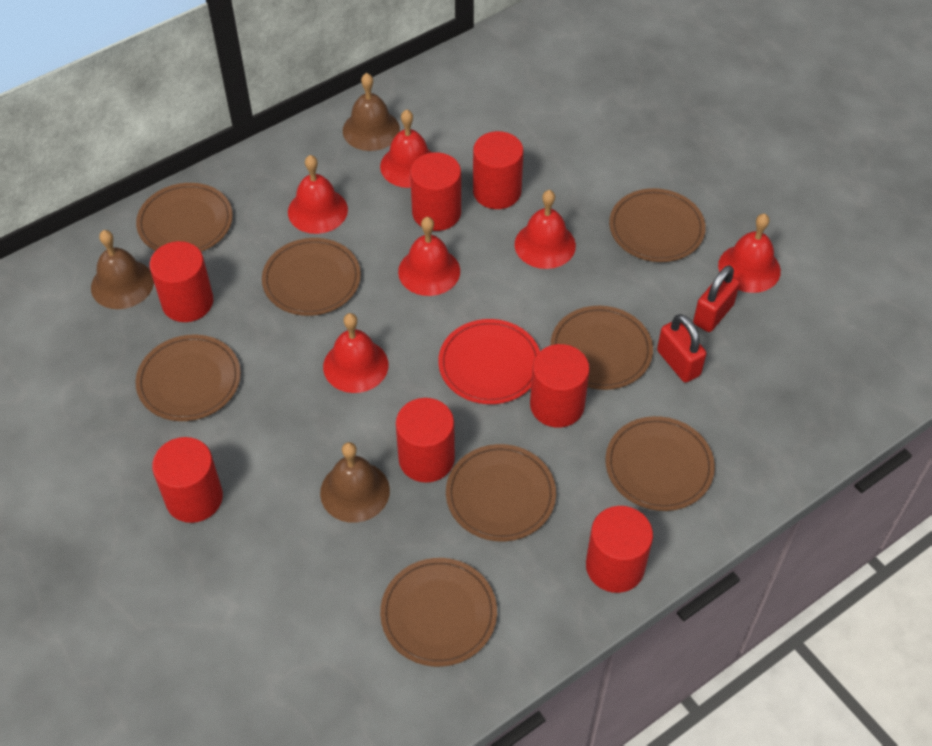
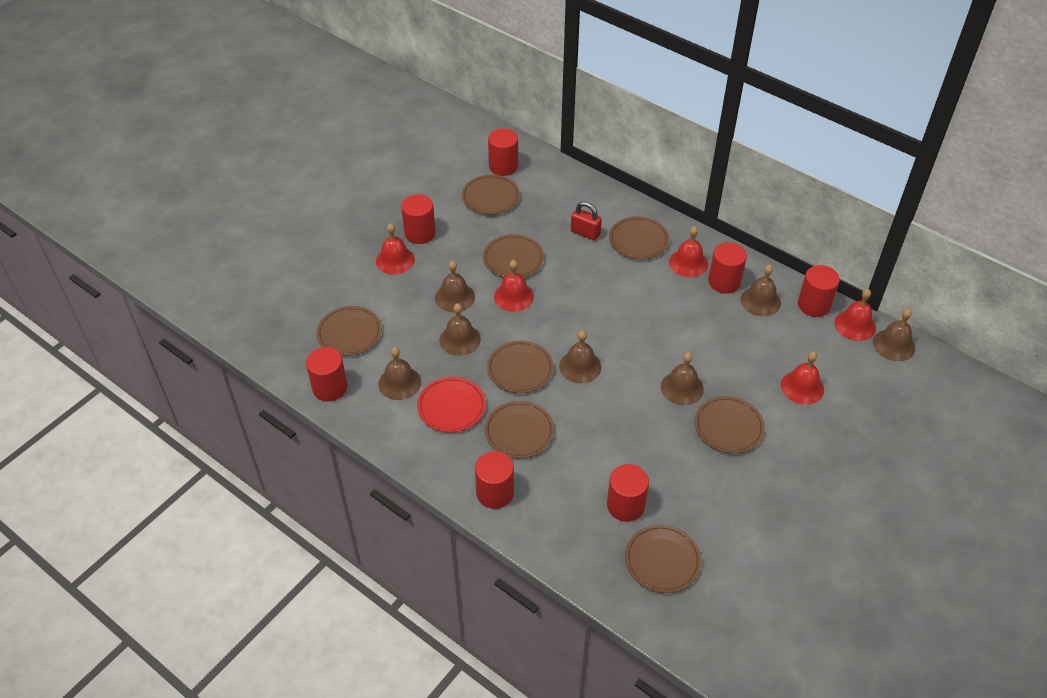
brown bell: [91,230,154,309] [320,442,390,523] [343,73,400,151] = 3 -> [378,347,421,400] [435,261,475,313] [439,303,481,356] [559,331,601,383] [661,352,704,405] [741,265,781,316] [873,309,915,361] = 7
red bell: [288,155,348,234] [323,313,389,393] [380,109,432,188] [398,217,460,296] [515,190,576,269] [718,214,781,293] = 6 -> [376,223,415,275] [494,260,534,312] [669,226,708,277] [781,352,824,405] [834,289,876,341] = 5
red padlock: [657,314,706,383] [693,265,740,332] = 2 -> [571,201,602,241] = 1

